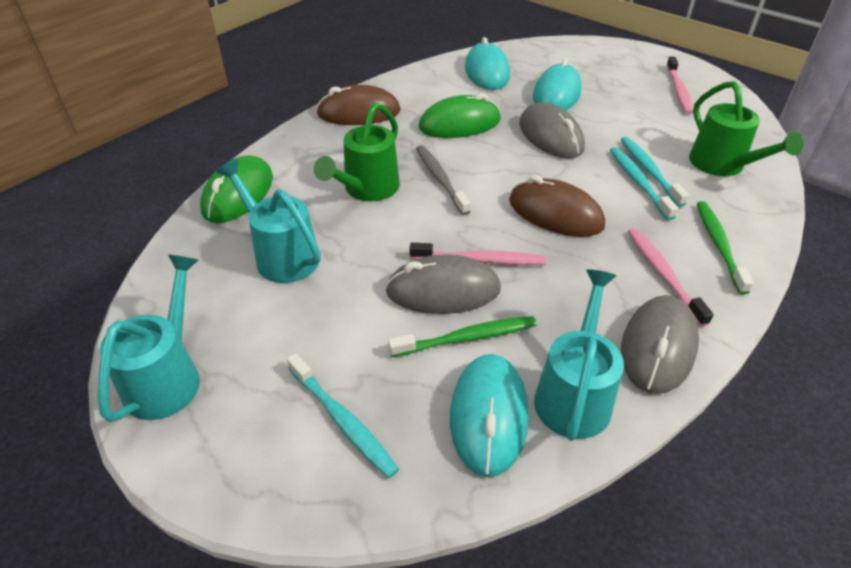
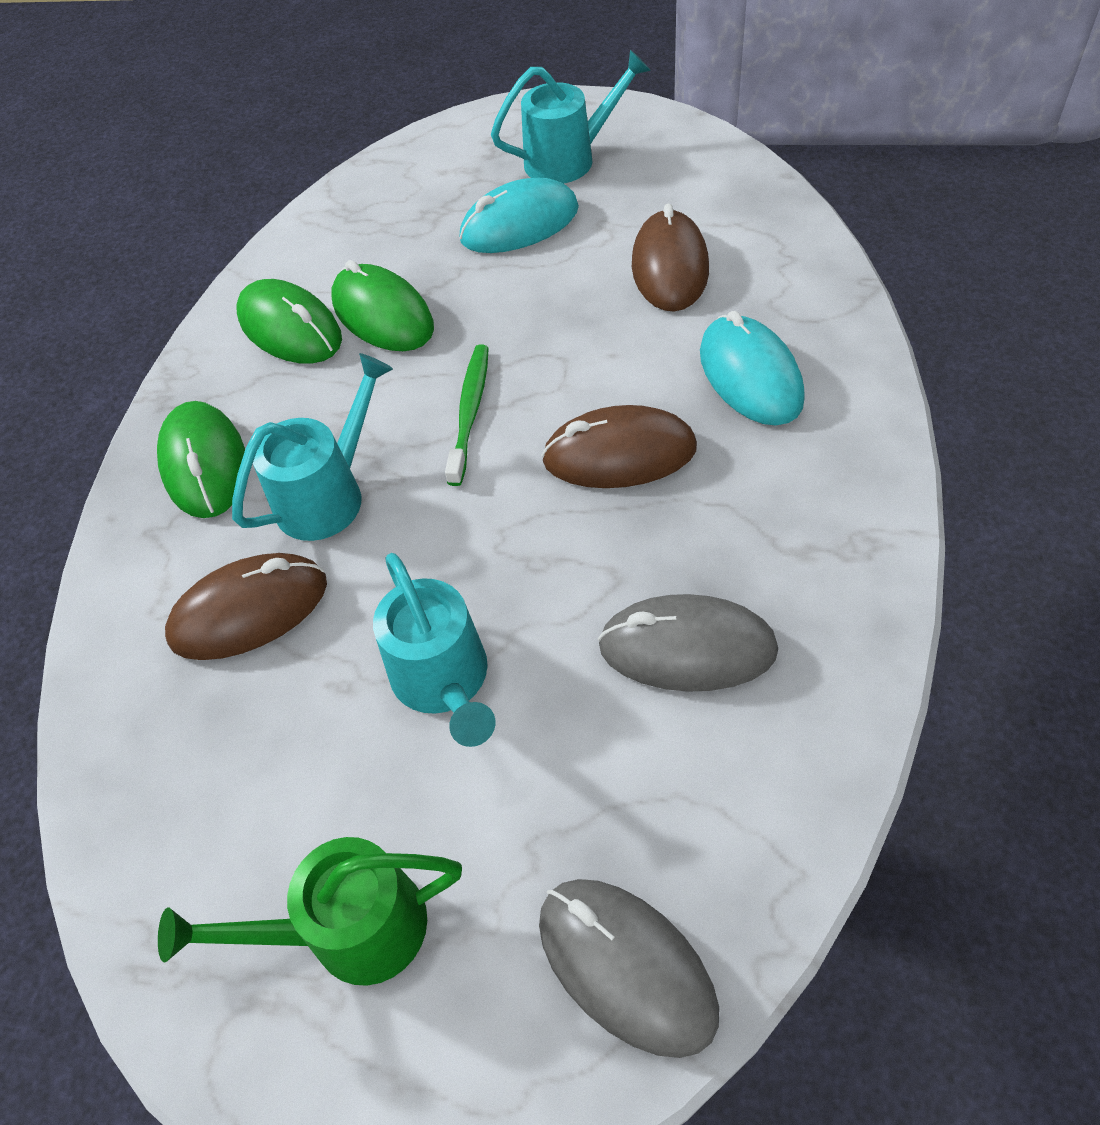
brown mouse: [316,85,401,125] [509,175,605,237] = 2 -> [165,553,327,660] [541,405,697,488] [632,203,709,311] = 3
green mouse: [200,155,273,223] [419,93,501,138] = 2 -> [157,401,245,518] [236,279,342,363] [331,260,434,351] = 3
green toothbrush: [388,316,537,357] [697,201,754,294] = 2 -> [445,345,489,486] = 1
green watering can: [314,103,400,201] [689,81,803,176] = 2 -> [158,837,462,986] = 1
grey mouse: [385,255,501,314] [519,103,585,159] [621,295,699,394] = 3 -> [539,879,719,1058] [598,594,778,692] = 2
grey toothbrush: [416,145,471,215] = 1 -> none = 0
pink toothbrush: [410,242,546,265] [628,228,714,327] [667,56,693,114] = 3 -> none = 0
turquoise mouse: [450,354,529,477] [465,37,510,90] [533,58,582,111] = 3 -> [459,178,579,253] [700,311,805,426] = 2
turquoise toothbrush: [287,353,399,478] [610,147,678,220] [621,137,689,207] = 3 -> none = 0

